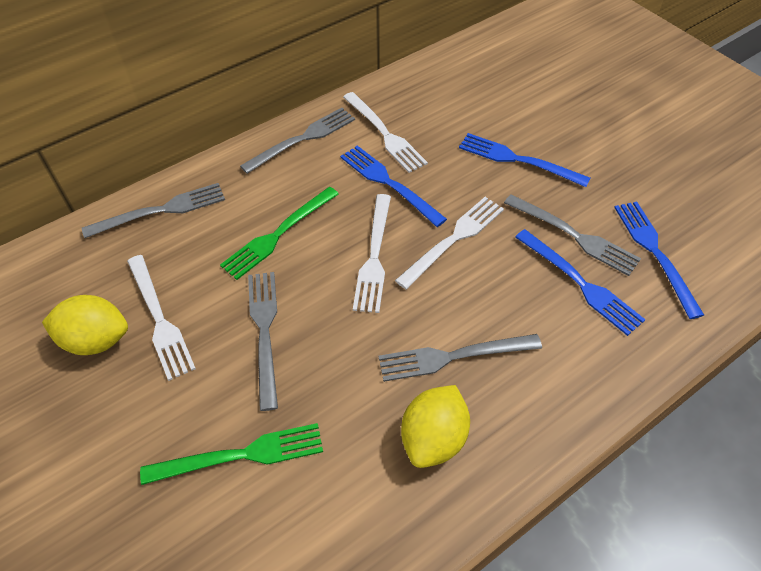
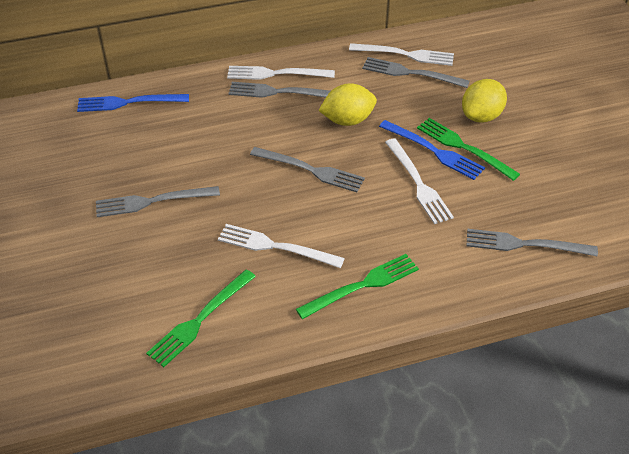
blue fork: [340,145,447,227] [459,133,590,187] [515,229,646,336] [614,202,704,319] = 4 -> [77,94,189,112] [379,120,485,180] = 2
green fork: [140,423,323,485] [220,187,339,280] = 2 -> [146,269,256,367] [296,254,419,319] [417,118,520,181] = 3

